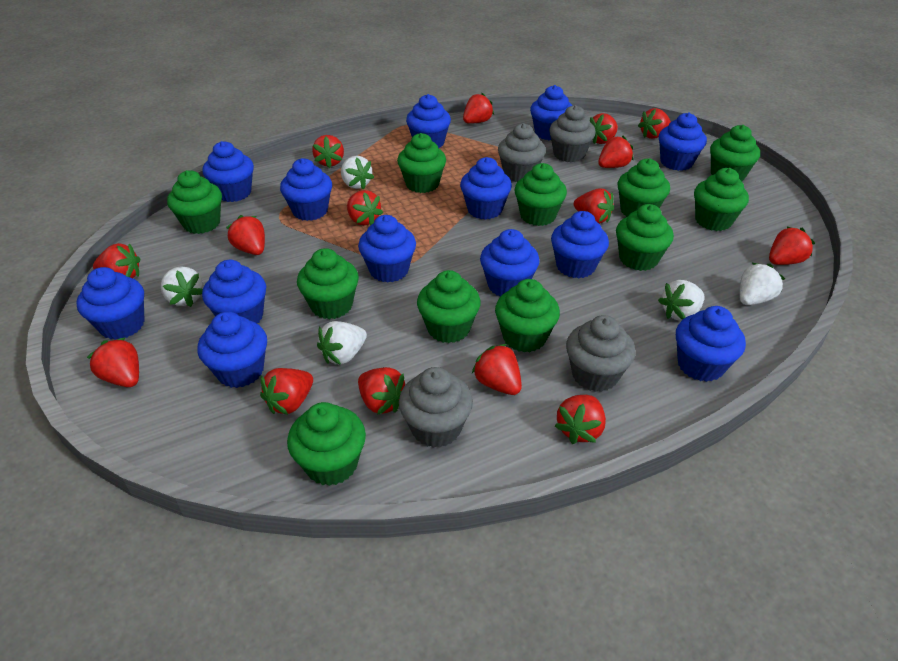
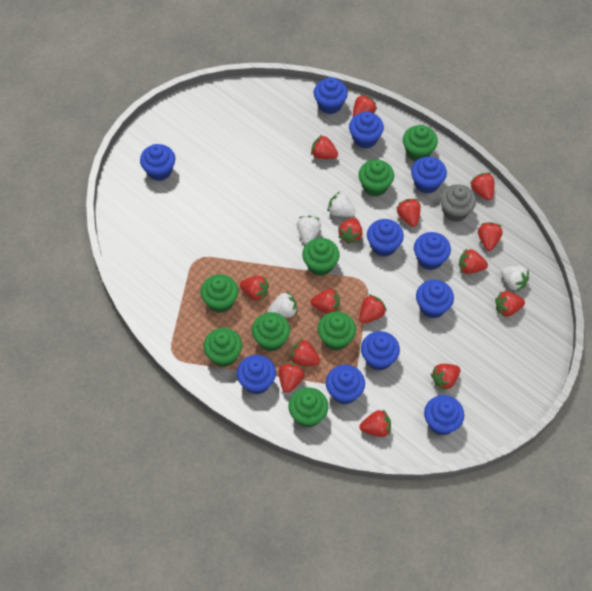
blue cupcake: [76,267,145,340] [197,312,267,388] [202,260,266,323] [203,141,254,202] [280,158,332,221] [358,215,416,282] [406,94,451,148] [460,157,512,220] [480,229,540,297] [530,85,573,140] [551,211,609,278] [659,112,707,171] [676,306,746,382] = 13 -> [140,144,175,181] [237,355,276,395] [314,77,348,114] [326,365,365,404] [349,112,384,149] [361,331,400,371] [367,219,404,257] [411,157,447,194] [414,232,451,270] [416,280,454,319] [424,395,464,435] = 11
green cupcake: [167,170,222,234] [287,402,366,486] [297,248,359,319] [397,133,446,193] [417,270,481,343] [495,279,560,352] [515,163,567,226] [616,204,674,271] [618,158,670,217] [694,168,749,231] [710,125,760,181] = 11 -> [201,274,238,313] [204,328,242,367] [252,312,290,351] [288,387,328,428] [302,238,340,276] [317,311,356,351] [359,160,394,197] [403,125,438,161] = 8
grey cupcake: [399,367,473,448] [498,123,546,182] [549,105,596,162] [566,315,636,392] = 4 -> [440,184,476,222] = 1
white strawberry: [161,267,204,307] [317,321,367,365] [341,156,374,190] [658,280,705,321] [739,263,785,305] = 5 -> [268,292,297,317] [297,216,321,244] [328,192,356,217] [500,266,529,292] = 4

